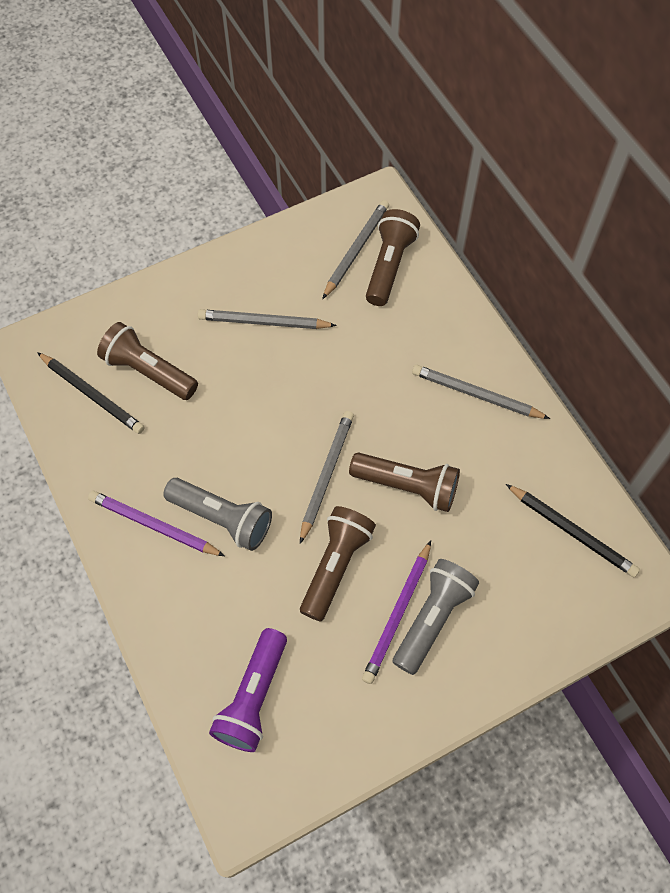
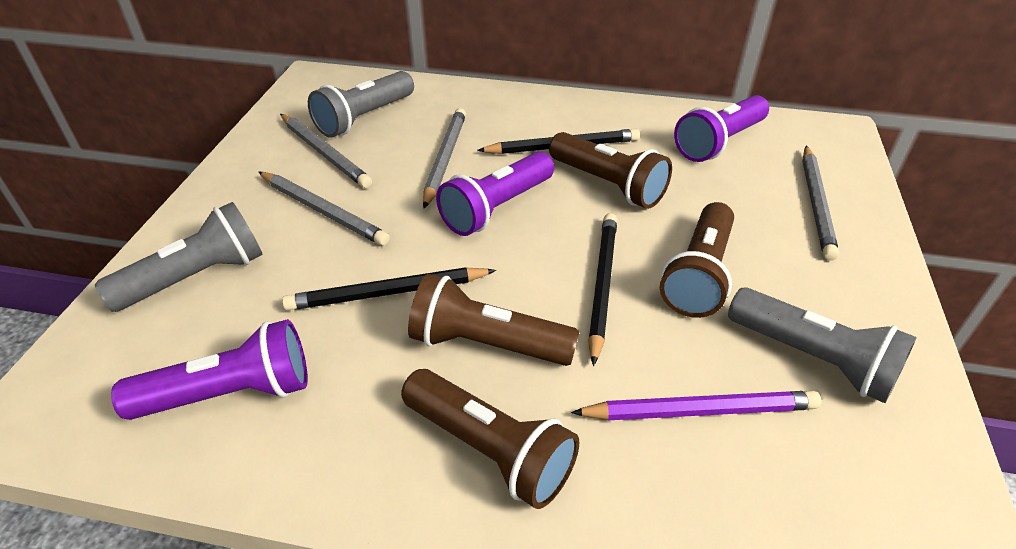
black pencil: [37,352,145,434] [506,484,640,577] = 2 -> [282,267,496,311] [477,129,640,154] [588,213,617,366] = 3
grey flashlight: [163,478,272,551] [393,559,479,675] = 2 -> [95,202,263,312] [308,71,414,138] [728,287,917,403] = 3
purple flashlight: [209,628,287,752] = 1 -> [111,319,308,420] [436,152,554,236] [674,95,769,162] = 3
purple pencil: [88,491,225,556] [362,540,431,684] = 2 -> [571,391,821,420] = 1

